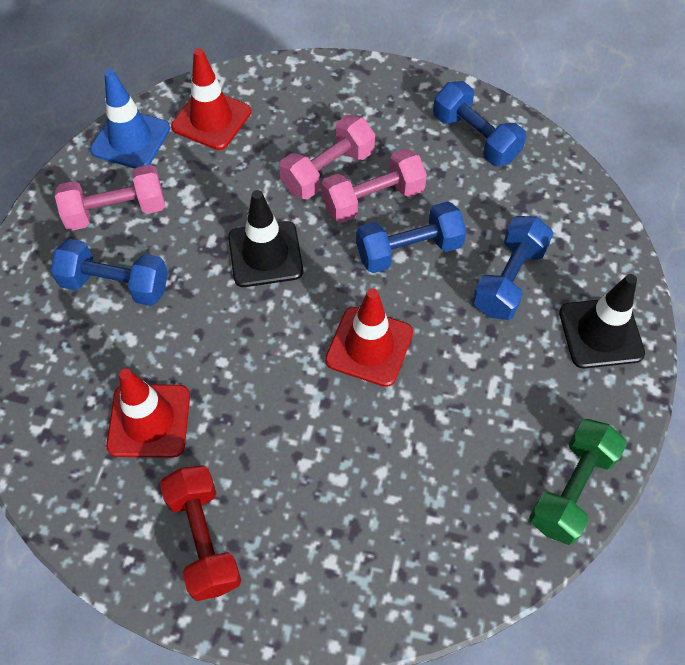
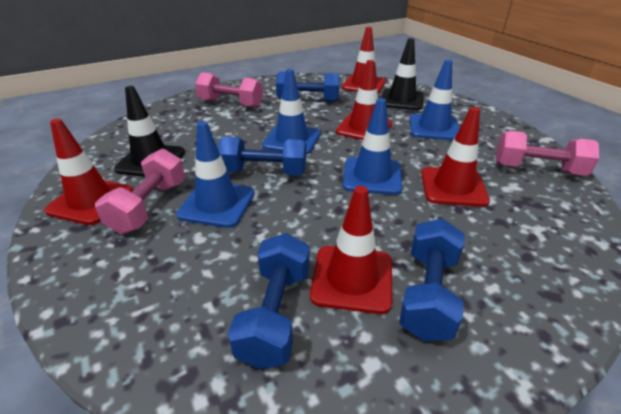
blue traffic cone: [90,69,170,168] = 1 -> [176,121,255,228] [262,69,321,155] [343,98,402,195] [410,59,459,140] = 4
green dumbbell: [529,419,627,545] = 1 -> none = 0
red dumbbell: [160,465,241,601] = 1 -> none = 0
red traffic cone: [106,369,190,458] [171,48,251,150] [325,288,413,387] = 3 -> [44,119,133,225] [310,186,392,314] [336,60,392,140] [342,27,386,93] [421,107,490,207] = 5

